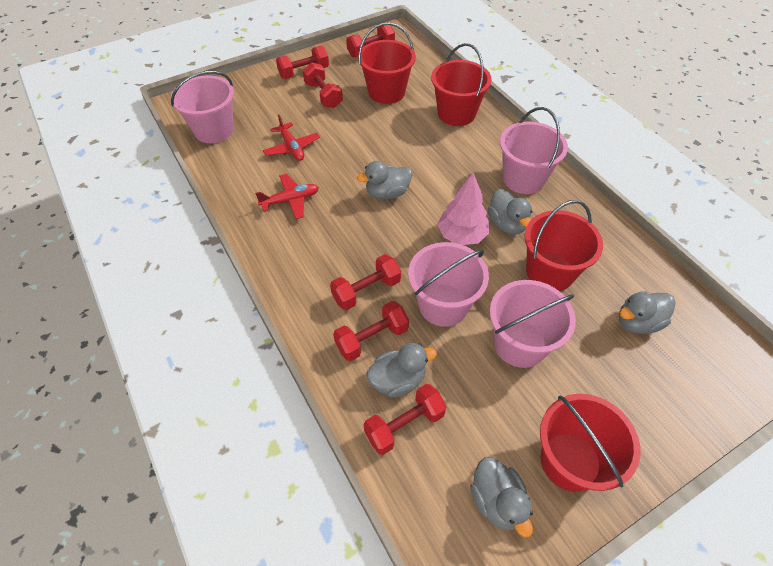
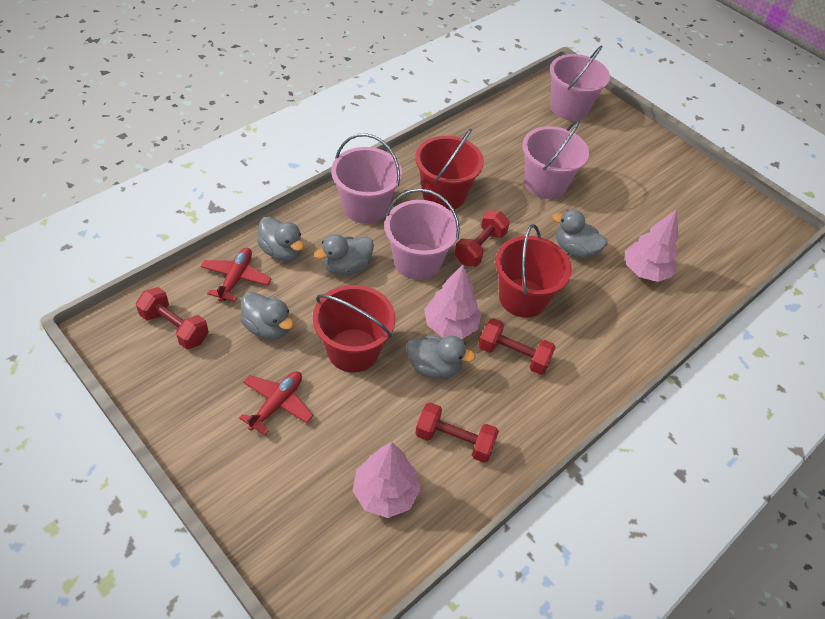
pink tree: [437,173,490,245] = 1 -> [353,442,421,518] [424,265,481,339] [625,209,679,282] = 3
red bucket: [358,22,416,104] [431,43,492,126] [525,200,603,291] [540,394,641,492] = 4 -> [313,285,395,373] [415,128,484,210] [495,224,572,318] = 3
red dumbbell: [276,46,329,79] [303,62,343,108] [330,254,401,310] [333,301,409,361] [346,25,395,57] [364,384,447,455] = 6 -> [136,287,209,349] [415,402,499,463] [454,210,510,267] [479,318,556,375] = 4

